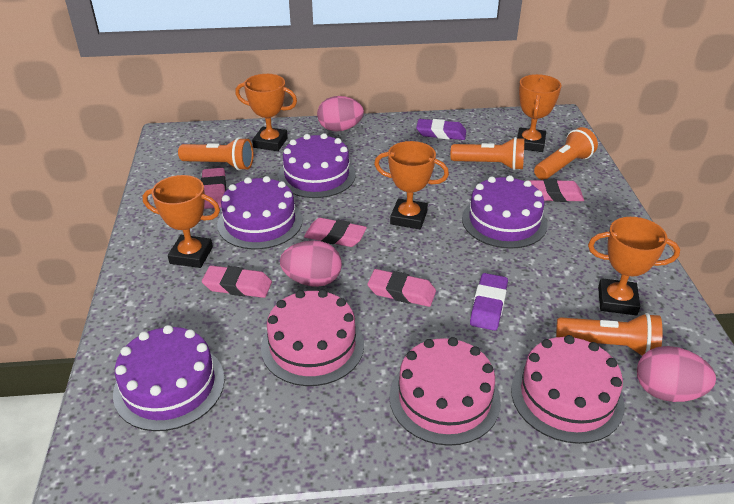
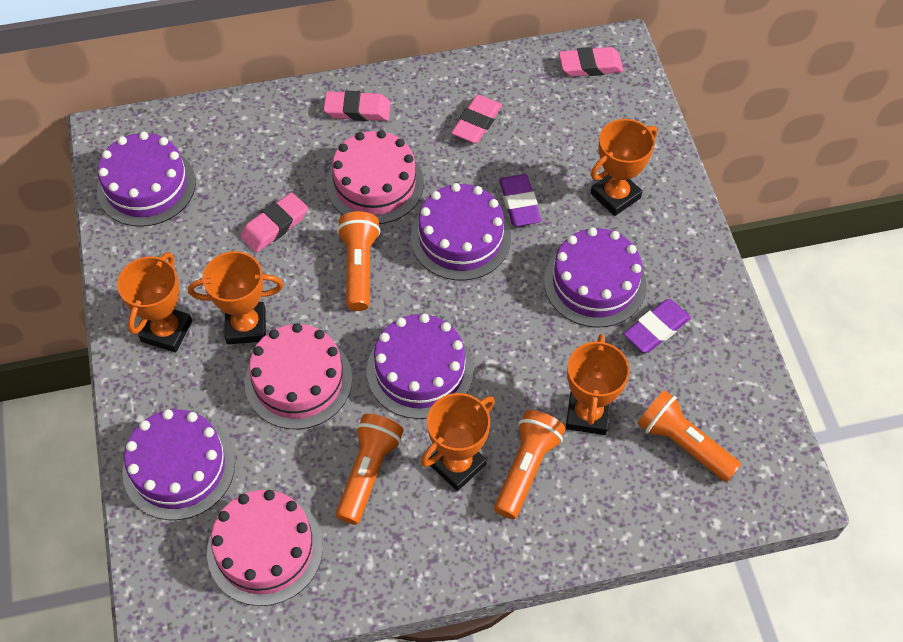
pink egg: [280,240,342,287] [317,96,364,132] [637,346,716,402] = 3 -> none = 0
pink eraser: [201,168,226,209] [202,266,272,298] [304,218,367,247] [367,269,436,307] [527,179,584,202] = 5 -> [240,192,308,253] [324,91,391,121] [451,95,502,143] [559,47,624,77] = 4
purple cake: [113,325,225,431] [217,176,303,249] [278,133,356,198] [462,175,548,249] = 4 -> [97,132,196,227] [122,409,235,520] [367,314,473,419] [411,183,511,281] [544,227,647,327] = 5

